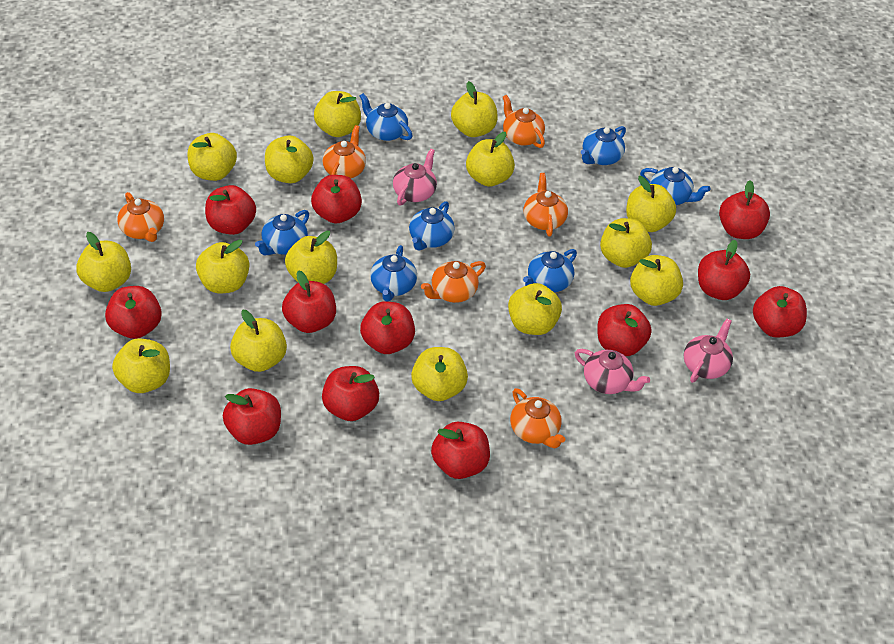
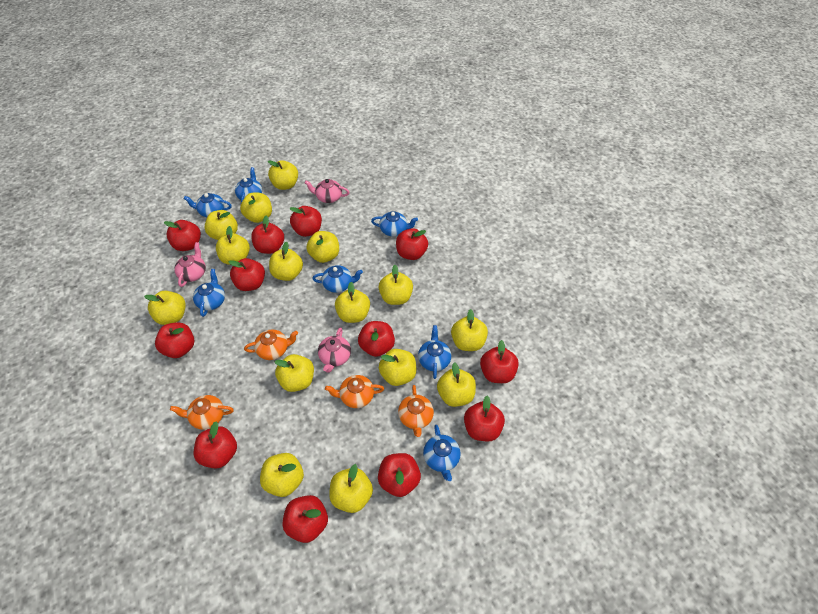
orange teapot: [117,192,164,242] [323,125,366,178] [421,261,486,303] [503,95,545,148] [510,388,565,449] [524,173,568,237] = 6 -> [170,395,234,430] [244,329,298,360] [325,375,384,408] [398,385,434,437] = 4

